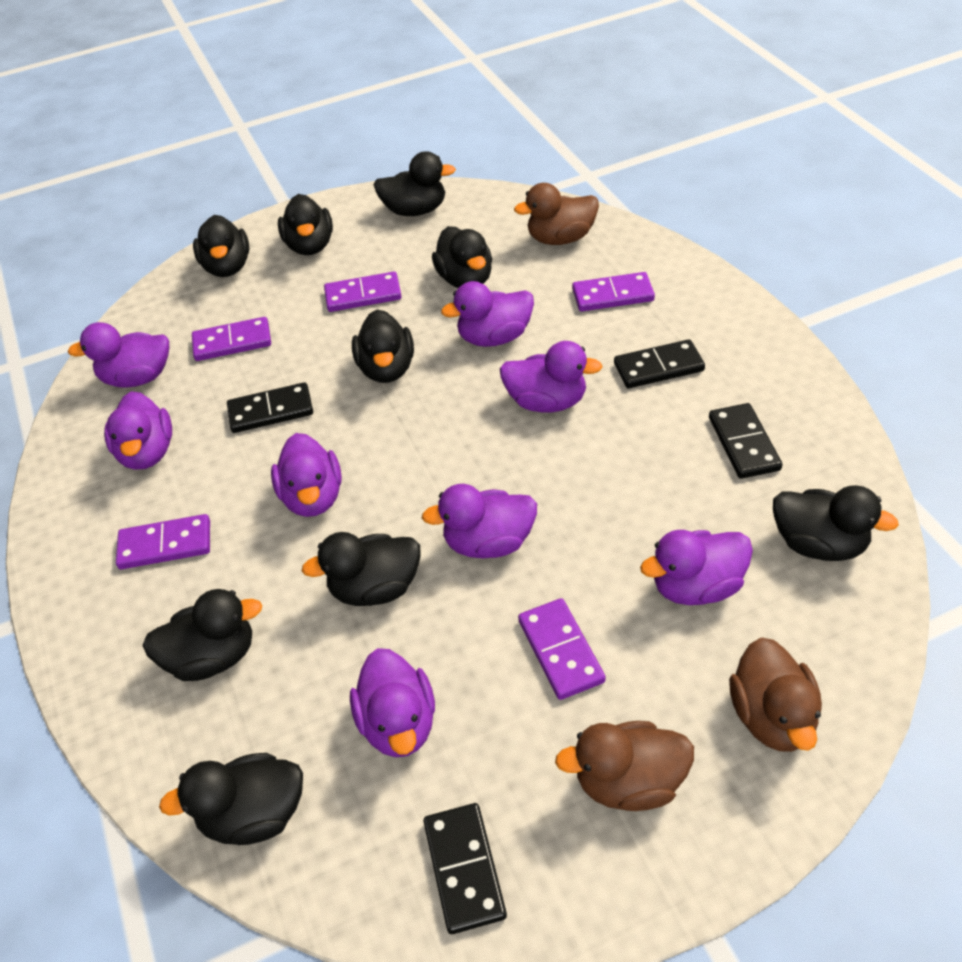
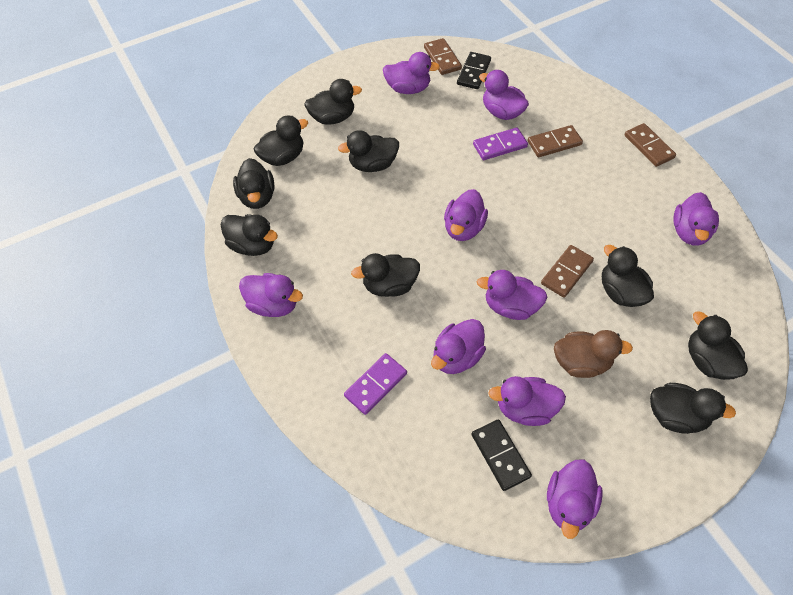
black domino: [227,382,313,433] [423,803,507,934] [614,339,705,388] [709,403,782,479] = 4 -> [457,52,491,89] [472,419,532,491] = 2
brown domino: none = 0 -> [424,38,462,75] [528,125,583,157] [541,245,594,298] [624,123,676,167] = 4
brown duck: [514,183,599,245] [555,721,694,811] [729,637,822,752] = 3 -> [554,330,633,378] = 1
purple domino: [116,514,210,569] [192,317,271,361] [324,272,402,312] [518,598,606,700] [572,272,655,312] = 5 -> [344,353,407,415] [473,127,528,160] = 2
purple duck: [68,322,170,388] [104,391,172,470] [271,433,342,517] [350,648,435,757] [422,484,537,558] [441,281,534,347] [500,341,602,412] [640,530,753,605] = 8 -> [239,273,303,317] [383,52,440,94] [431,319,486,374] [444,189,488,241] [477,270,547,320] [479,70,529,120] [488,376,566,426] [547,460,603,539] [673,192,719,246] = 9

